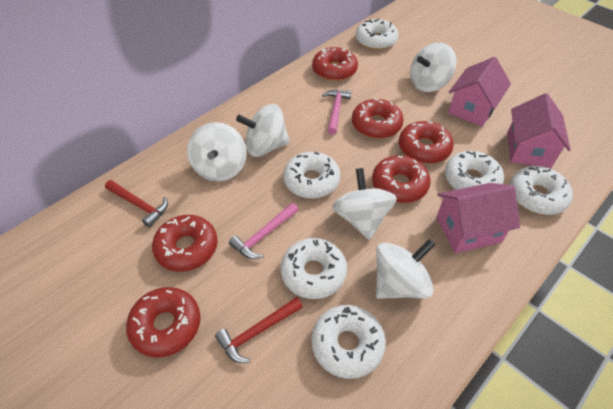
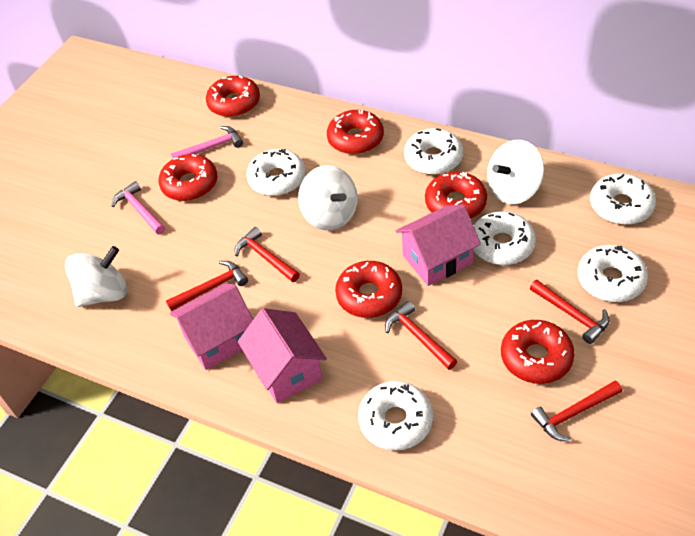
red hammer: [105,180,168,228] [215,297,303,363] = 2 -> [166,261,248,311] [235,227,300,282] [385,301,457,370] [530,280,609,344] [531,381,622,442] = 5
white spinning top: [187,122,247,182] [236,104,290,157] [332,168,397,240] [376,239,435,299] [410,42,456,92] = 5 -> [65,246,127,307] [298,165,358,230] [487,140,544,204] = 3

